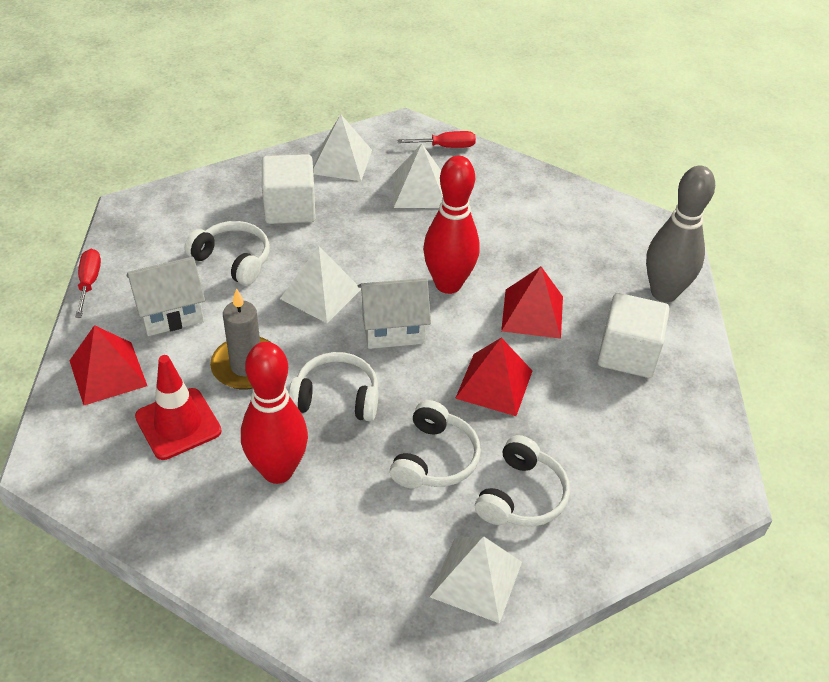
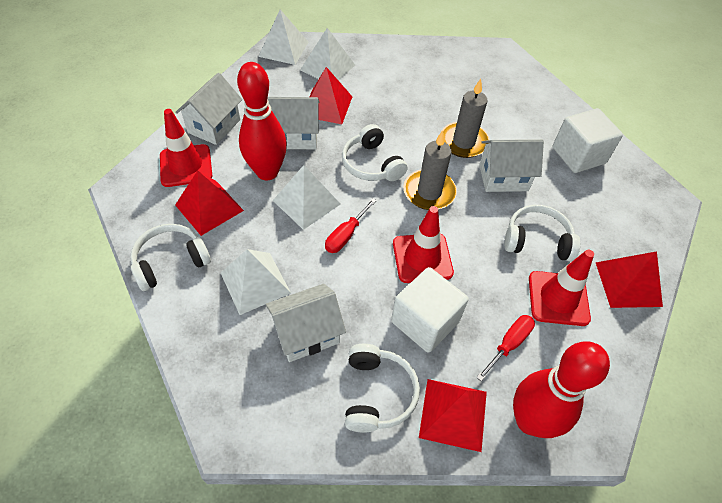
grey bowling pin: [646,166,715,302] = 1 -> none = 0
grey candle: [210,288,270,390] = 1 -> [403,130,457,210] [441,79,490,158] = 2
red pyramid: [69,325,147,405] [455,338,532,416] [501,267,563,339] = 3 -> [175,170,244,236] [309,67,352,124] [419,379,487,452] [596,251,663,308] = 4
red traffic cone: [135,355,222,460] = 1 -> [160,109,212,187] [393,206,454,283] [529,250,594,326] = 3
white house: [127,257,205,336] [358,278,431,349] = 2 -> [175,73,242,145] [265,284,346,362] [267,97,319,149] [479,139,544,192] = 4

